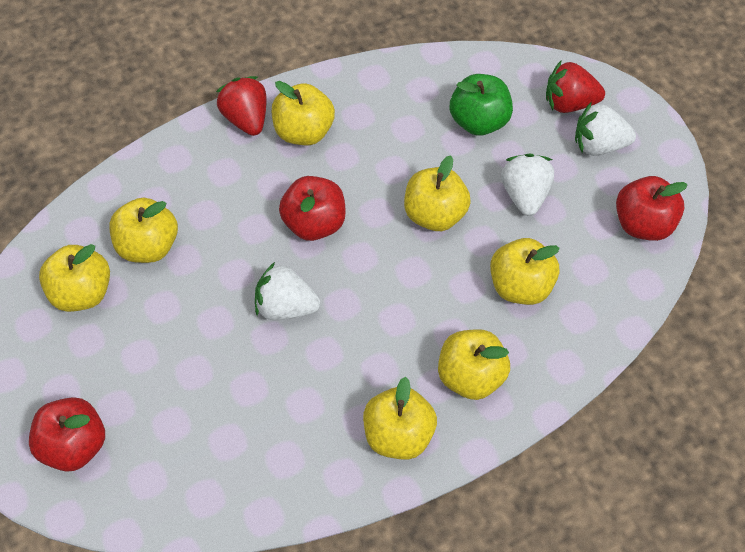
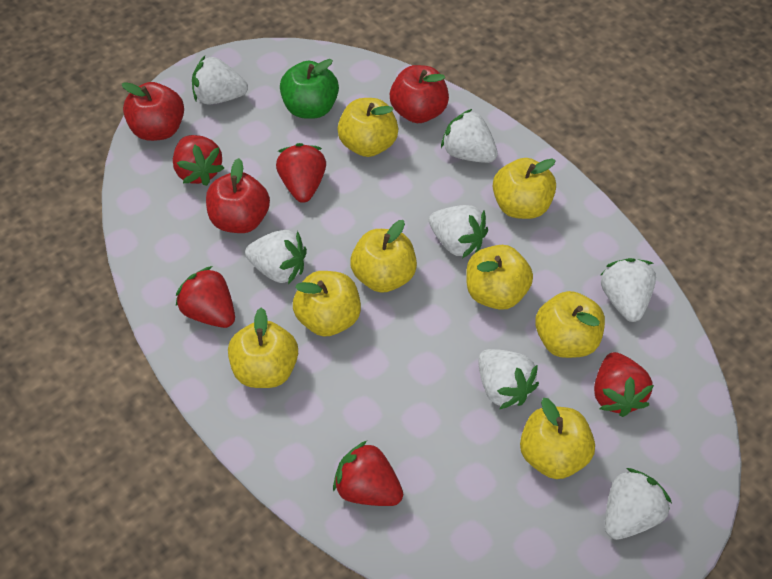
red strawberry: [216,76,267,136] [546,61,605,113] = 2 -> [173,135,224,186] [176,266,235,328] [276,143,326,203] [333,441,403,506] [594,352,654,417] = 5
white strawberry: [255,262,320,320] [501,154,554,216] [575,102,636,156] = 3 -> [192,56,248,104] [245,230,307,284] [429,205,488,258] [441,109,498,163] [478,349,539,409] [601,258,656,322] [605,468,672,540] = 7
yellow apple: [39,244,110,312] [109,198,178,263] [272,81,335,145] [363,377,437,460] [404,155,471,231] [438,329,510,400] [490,238,560,305] = 7 -> [228,308,298,388] [293,271,361,337] [337,98,398,157] [350,220,417,293] [466,245,533,310] [493,158,556,219] [520,398,595,479] [535,291,605,358] = 8

